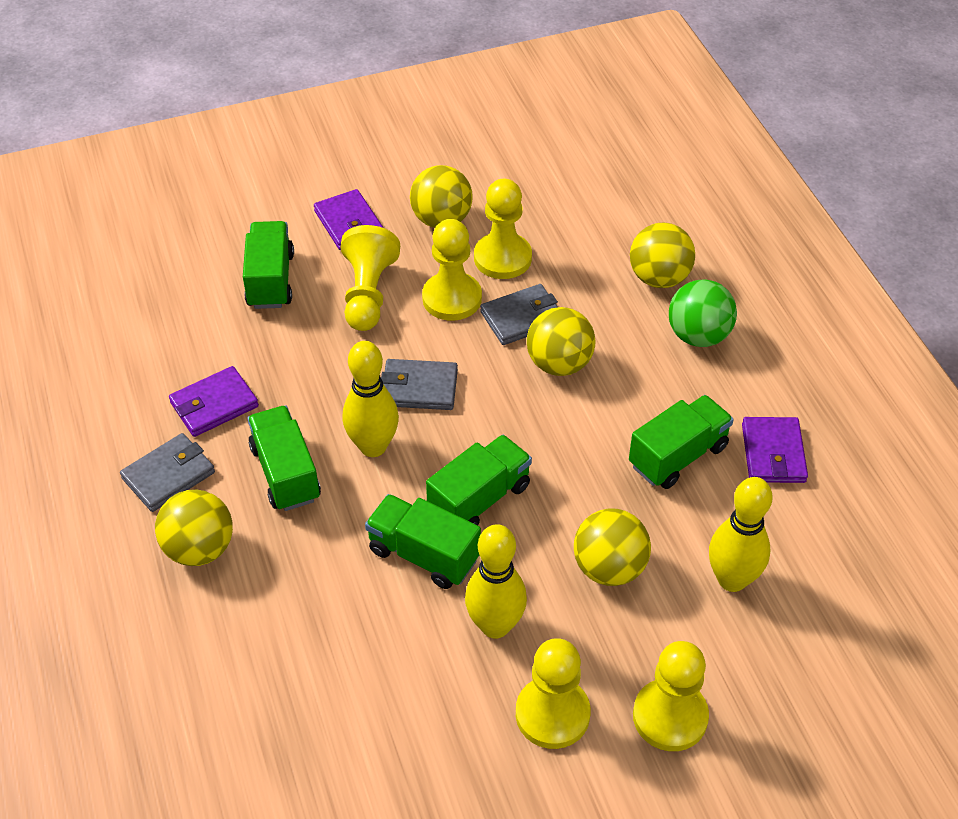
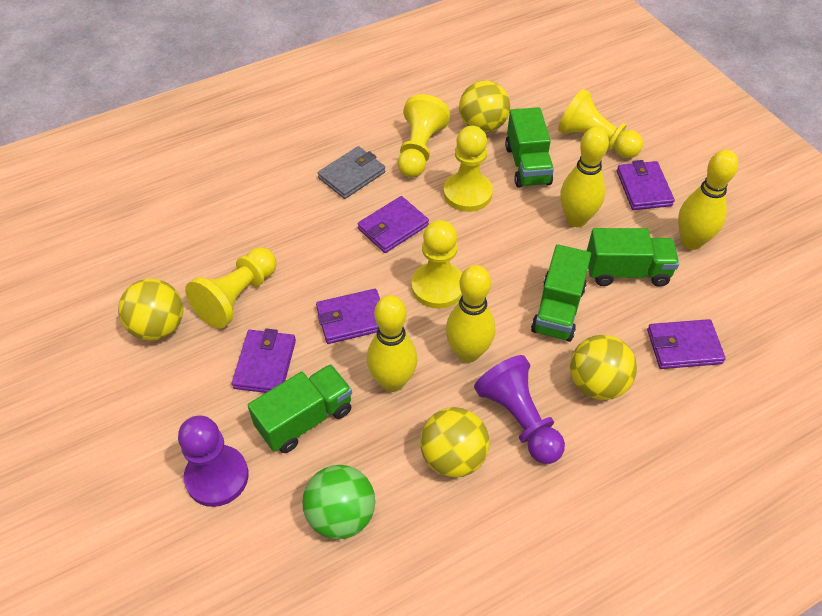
green truck: [243,221,294,309] [247,406,321,511] [365,494,481,589] [426,435,532,525] [629,395,734,489] = 5 -> [248,364,352,453] [505,107,554,188] [531,244,591,342] [587,228,679,287] = 4
grey wallet: [120,433,215,512] [381,359,458,410] [480,284,558,345] = 3 -> [318,146,385,199] = 1
purple pawn: none = 0 -> [178,415,249,507] [474,355,565,464] = 2
purple wallet: [169,366,259,437] [314,189,383,250] [742,417,808,483] = 3 -> [232,329,296,393] [316,289,380,344] [358,196,429,253] [617,160,675,210] [647,319,726,369] = 5
yellow ball: [155,490,233,566] [410,165,473,228] [527,307,595,376] [574,508,651,586] [630,223,695,288] = 5 -> [118,279,183,341] [420,407,490,478] [459,80,510,133] [570,335,637,400] = 4
yellow bowling pin: [343,341,399,457] [465,524,527,639] [709,477,773,592] = 3 -> [367,295,418,392] [446,265,495,363] [560,127,609,227] [678,150,738,250] = 4

